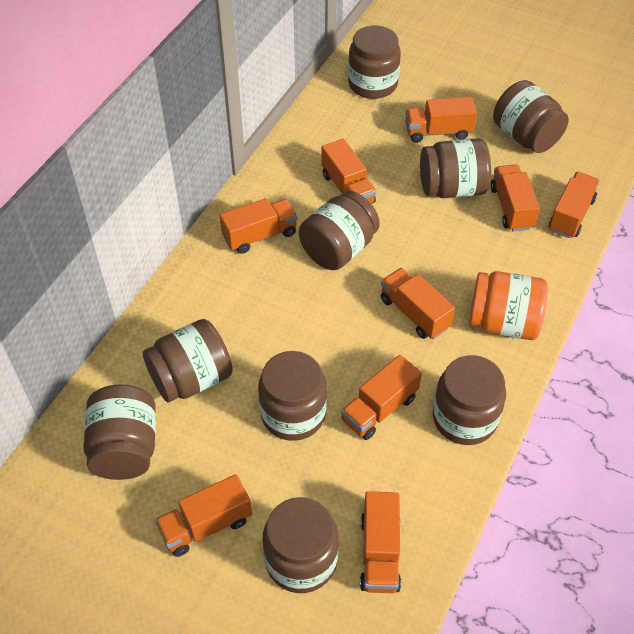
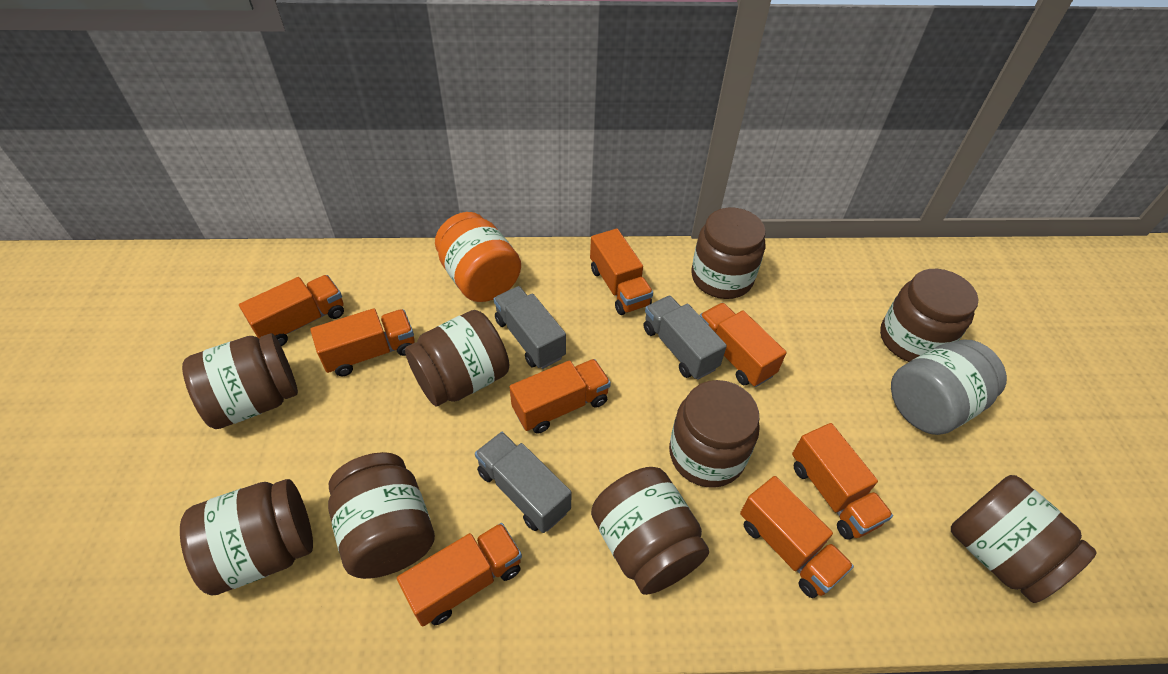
grey jar: none = 0 -> [891,340,1007,435] = 1
grey truck: none = 0 -> [475,432,572,533] [494,286,566,369] [643,296,727,380] = 3
orange truck: [155,474,252,557] [219,198,297,254] [321,139,376,204] [341,355,422,440] [360,491,401,593] [381,268,455,339] [405,97,477,143] [490,165,540,231] [549,172,600,238] = 9 -> [239,275,344,346] [310,308,415,376] [397,523,522,627] [509,359,611,434] [590,229,653,315] [699,303,786,387] [740,476,854,598] [792,423,893,540] = 8

